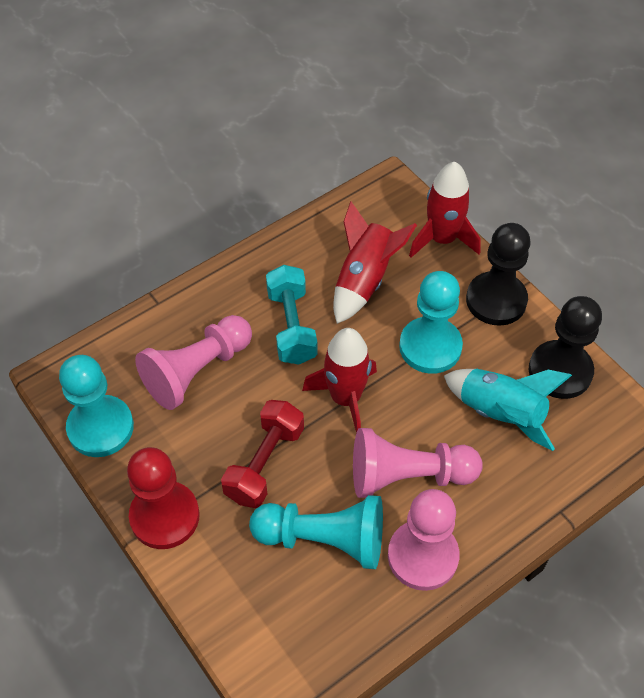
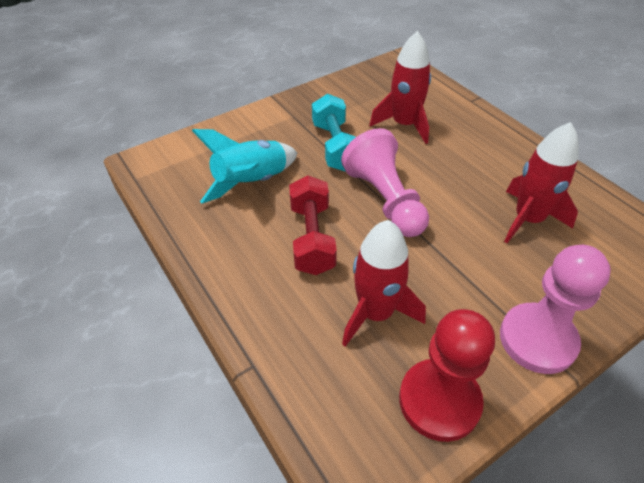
black pawn: [466,223,530,326] [529,296,602,399] = 2 -> none = 0
pink pawn: [135,315,252,410] [353,428,483,498] [388,489,460,591] = 3 -> [341,128,429,237] [500,245,611,374] = 2
turquoise pawn: [59,355,134,457] [249,495,383,569] [399,271,463,374] = 3 -> none = 0

